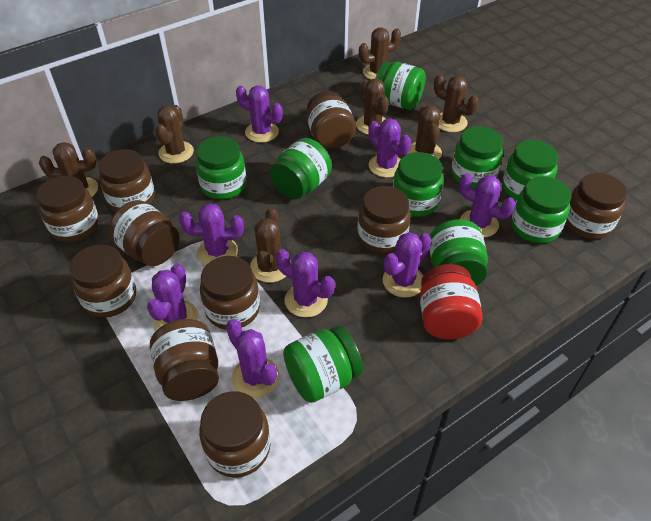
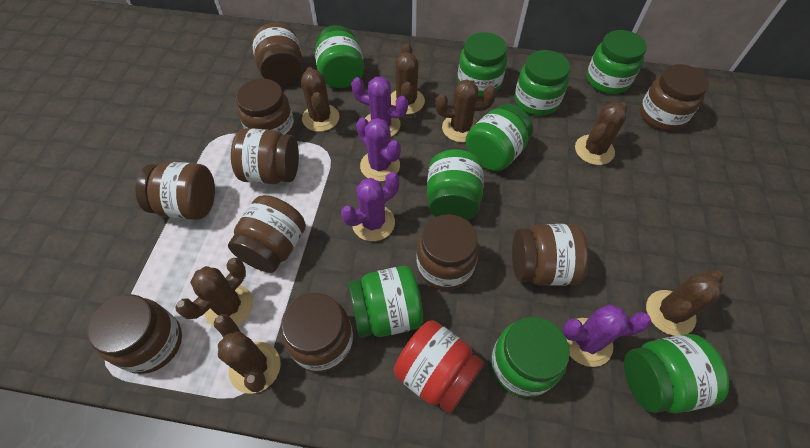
purple cactus: [147,263,198,330] [179,203,244,265] [226,319,279,398] [236,86,283,143] [276,249,335,318] [368,118,411,178] [383,232,431,298] [459,173,516,238] = 8 -> [341,172,399,241] [351,77,408,137] [356,118,401,181] [562,304,652,367] = 4

